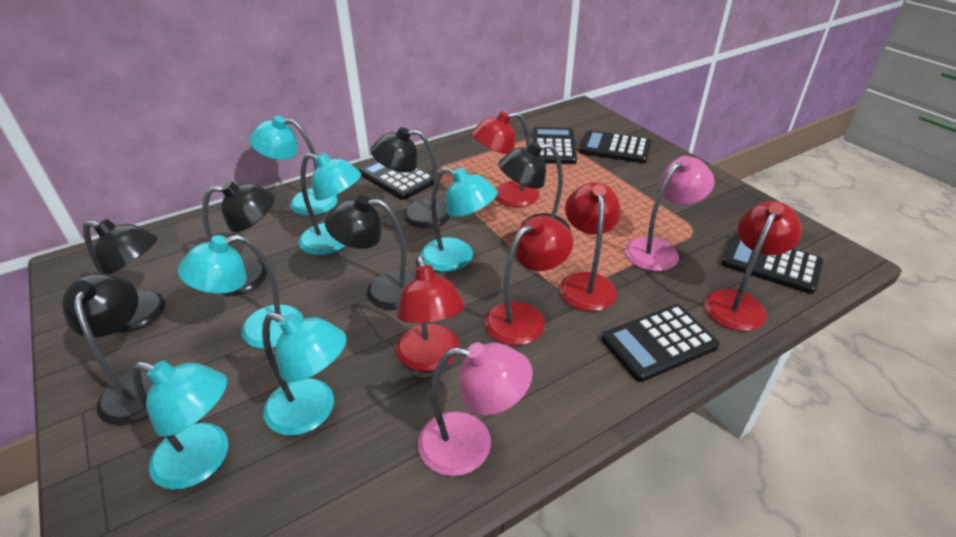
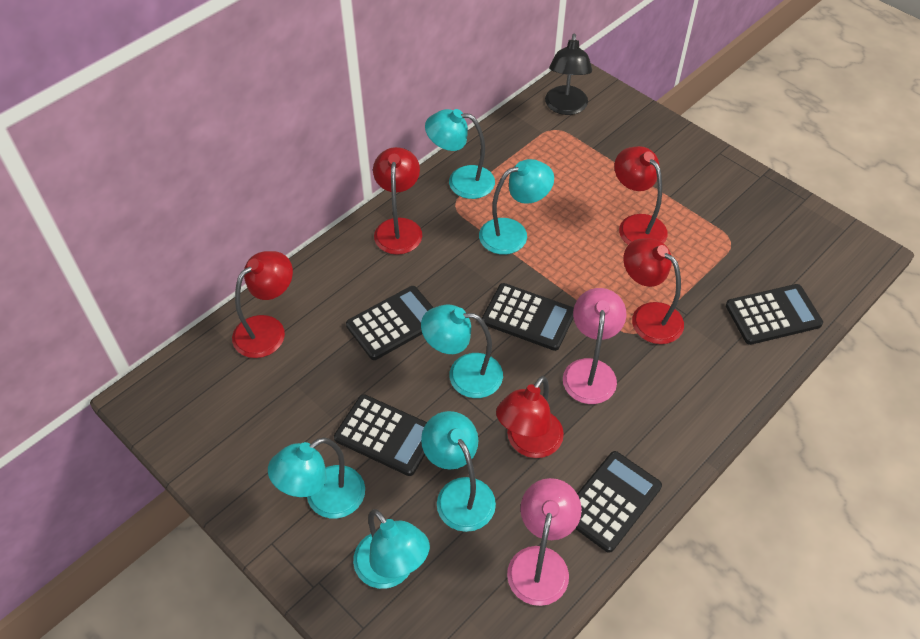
black lamp: [62,273,153,425] [83,219,165,333] [202,181,275,296] [325,195,416,310] [371,127,451,228] [499,142,571,230] = 6 -> [545,33,592,115] = 1

